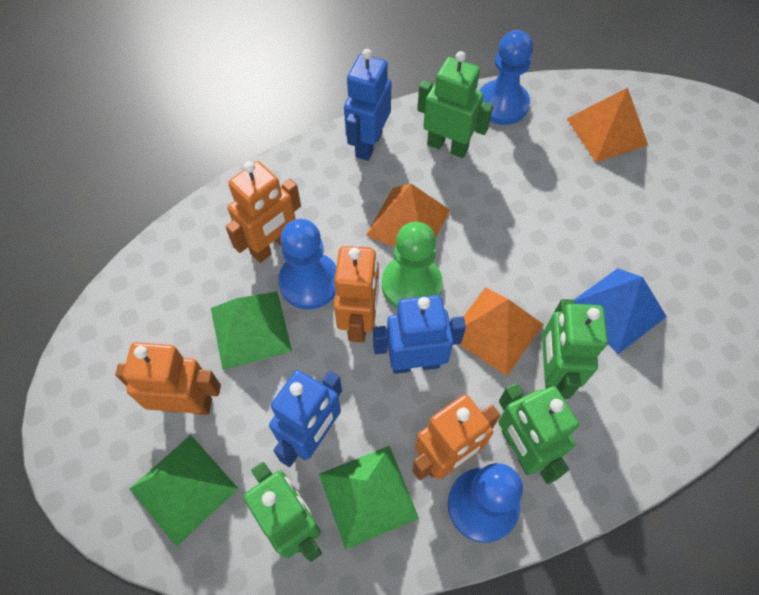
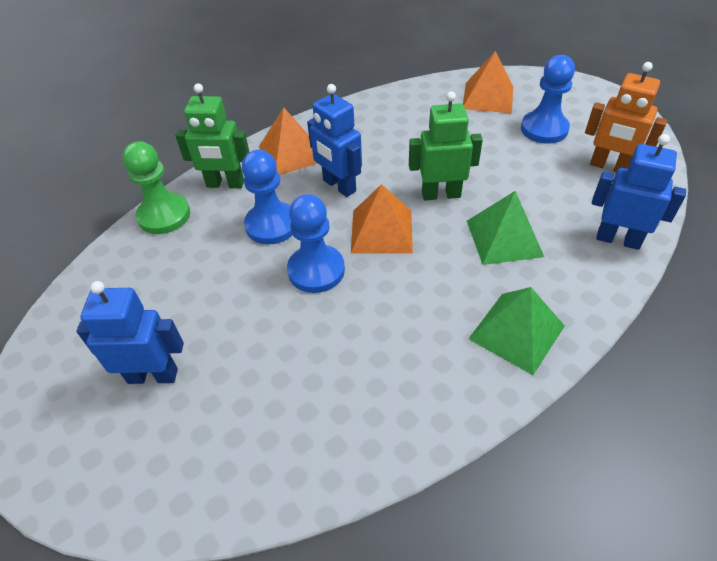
blue pyramid: [574,268,667,354] = 1 -> none = 0
green pyramid: [129,435,238,547] [211,291,292,370] [319,446,419,550] = 3 -> [467,191,544,265] [469,287,565,375] = 2
green robot: [243,462,322,562] [417,51,493,158] [498,383,579,484] [542,299,607,399] = 4 -> [175,83,249,188] [409,91,483,200] = 2
orange robot: [115,342,221,415] [226,161,301,263] [334,246,379,342] [412,394,500,481] = 4 -> [585,62,667,172] = 1

